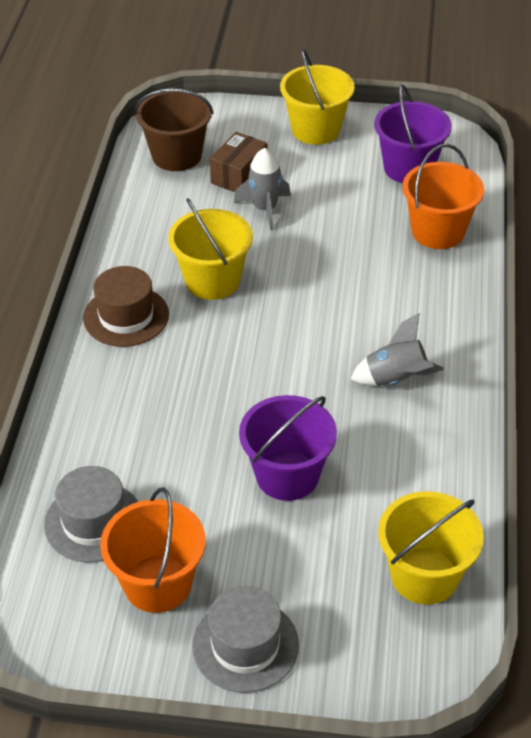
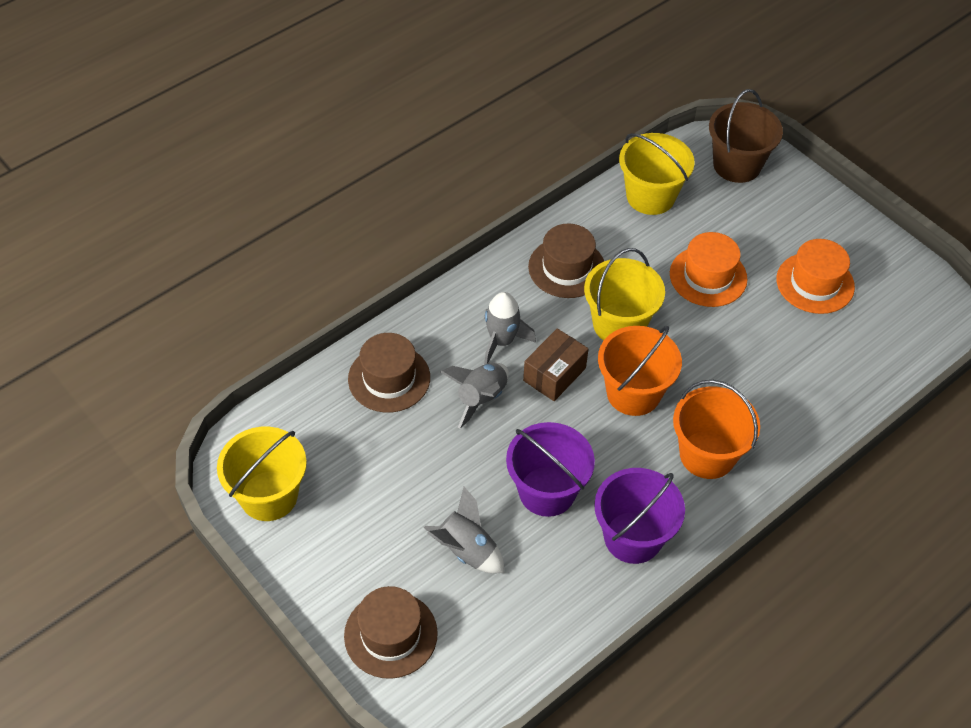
brown hat: [83,266,169,347] = 1 -> [344,586,438,679] [348,333,430,413] [528,224,604,298] = 3
grey hat: [44,466,139,563] [192,586,299,693] = 2 -> none = 0
grey rocket: [234,148,291,231] [351,313,444,386] = 2 -> [424,487,504,574] [440,363,509,429] [484,292,536,365] = 3
orange hat: none = 0 -> [670,232,747,307] [776,239,855,314] = 2

